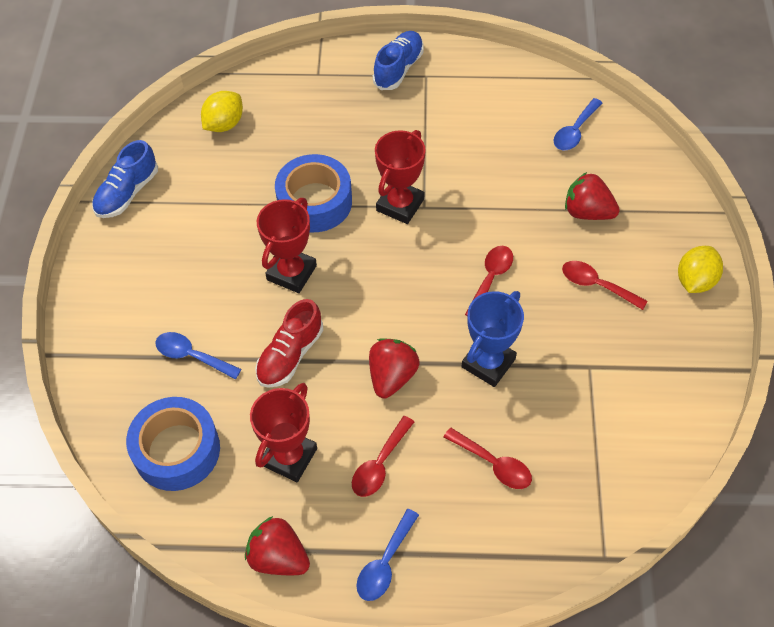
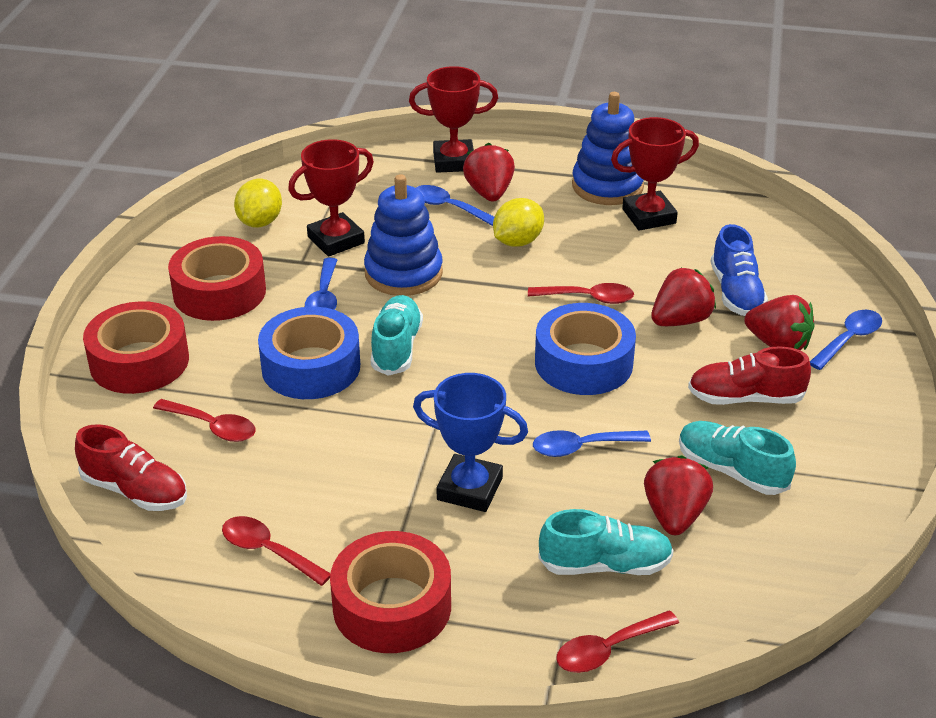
blue shoe: [92,140,158,218] [373,31,424,90] = 2 -> [710,224,768,316] = 1
blue spoon: [155,332,242,379] [356,509,419,601] [553,98,602,150] = 3 -> [305,258,337,310] [416,185,494,226] [533,430,651,457] [810,310,882,370] = 4
blue stacking toy: none = 0 -> [364,174,443,296] [572,92,644,205] = 2
red shoe: [255,299,323,388] = 1 -> [75,424,187,511] [688,346,811,405] = 2
red strawberry: [245,516,310,575] [369,339,419,398] [565,172,620,220] = 3 -> [463,143,515,202] [644,455,713,535] [651,268,716,326] [744,295,814,350] = 4
red tape: none = 0 -> [83,301,189,394] [168,236,266,321] [330,531,451,653] = 3
turquoise shoe: none = 0 -> [371,295,423,376] [538,509,674,575] [679,421,796,495] = 3

